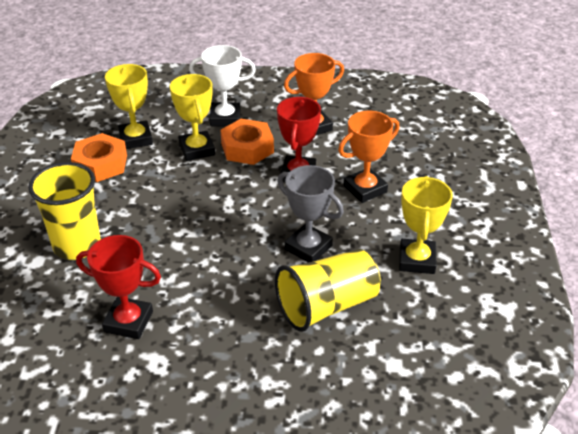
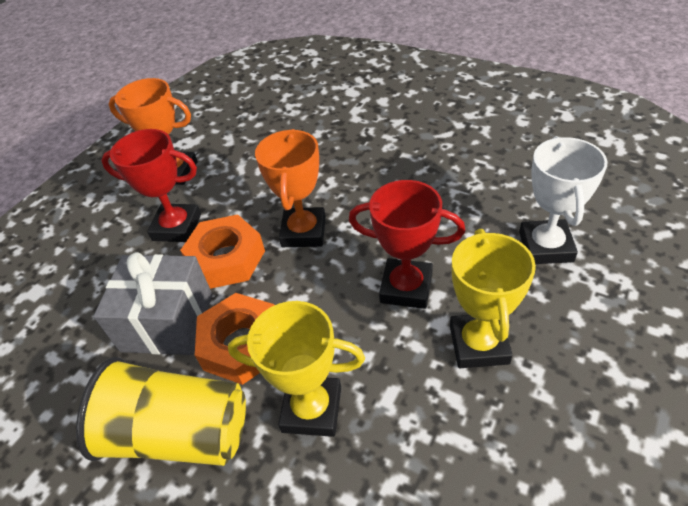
grey gift: none = 0 -> [93,252,212,355] = 1
grey trophy: [277,165,344,263] = 1 -> none = 0
yellow cup: [28,162,101,260] [275,249,381,332] = 2 -> [76,357,246,466] = 1
yellow trophy: [105,64,153,149] [170,74,215,161] [399,176,453,274] = 3 -> [228,301,365,437] [450,229,536,368] = 2

